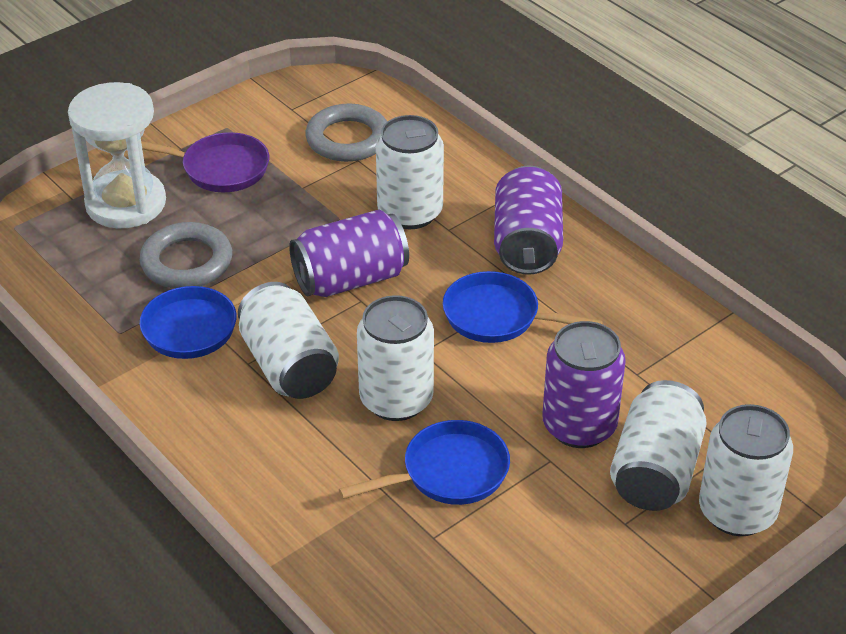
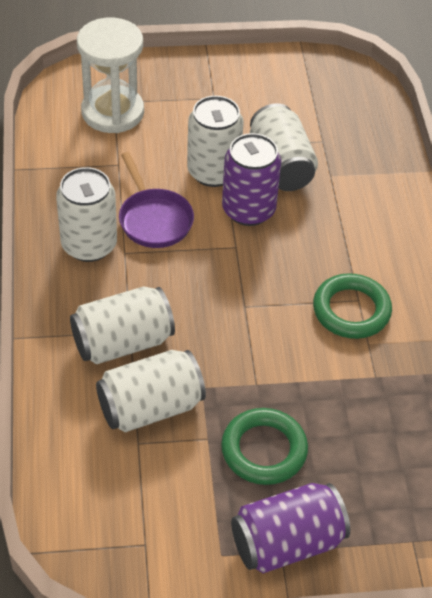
blue pan: [140,272,294,359] [339,420,510,505] [443,271,603,343] = 3 -> none = 0
green ring: none = 0 -> [221,408,308,485] [313,273,392,339] = 2
grey ring: [140,222,232,289] [306,104,387,162] = 2 -> none = 0
purple can: [289,210,409,297] [494,166,563,275] [542,321,626,448] = 3 -> [222,133,281,226] [231,483,350,573] = 2

